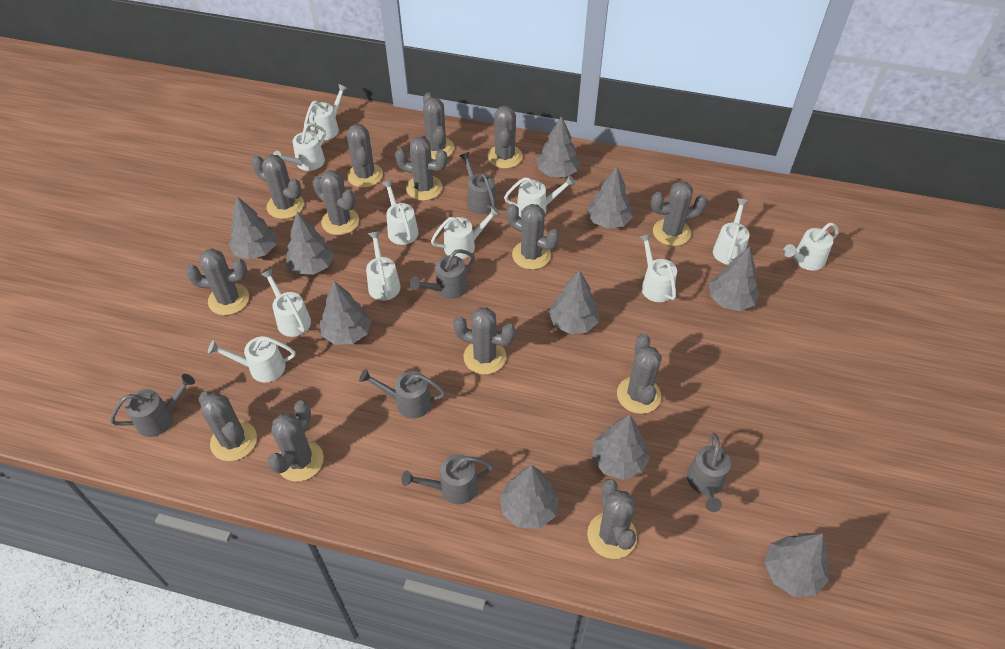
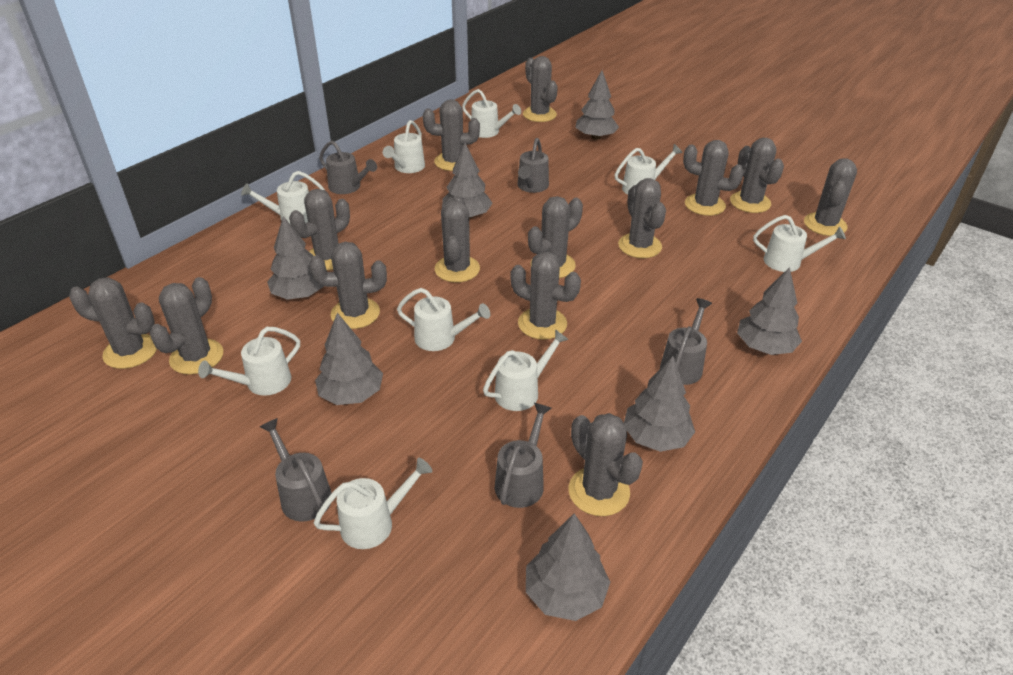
grey tree: [229,196,276,260] [286,212,335,275] [320,281,371,345] [500,465,559,529] [536,116,580,177] [549,270,599,334] [587,166,633,229] [592,415,650,480] [709,247,759,311] [764,533,829,597] = 10 -> [267,216,324,300] [315,313,383,405] [442,143,493,219] [526,513,610,621] [575,70,619,140] [624,356,695,452] [737,267,802,355] = 7
grey watering can: [110,374,195,437] [359,369,446,418] [402,454,494,504] [410,249,475,299] [459,152,497,214] [687,433,731,512] = 6 -> [260,418,332,522] [319,141,377,194] [495,403,552,508] [518,138,549,193] [660,298,712,385] = 5
white watering can: [208,336,295,382] [260,269,311,337] [273,123,326,171] [304,84,348,140] [366,231,401,301] [382,180,418,245] [431,206,500,259] [504,175,576,217] [639,234,677,302] [713,198,750,265] [783,223,839,271] = 11 -> [198,327,300,396] [241,171,325,223] [313,458,432,549] [383,120,425,173] [397,288,490,351] [462,89,521,138] [483,329,569,411] [615,144,683,195] [753,215,846,272] = 9

